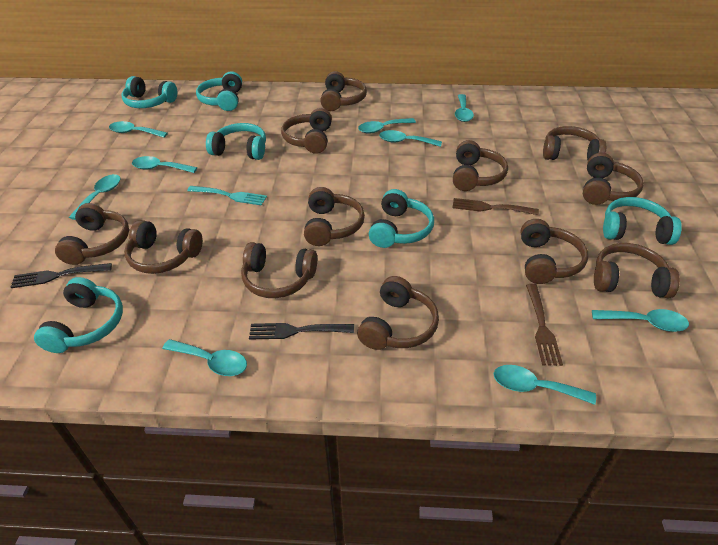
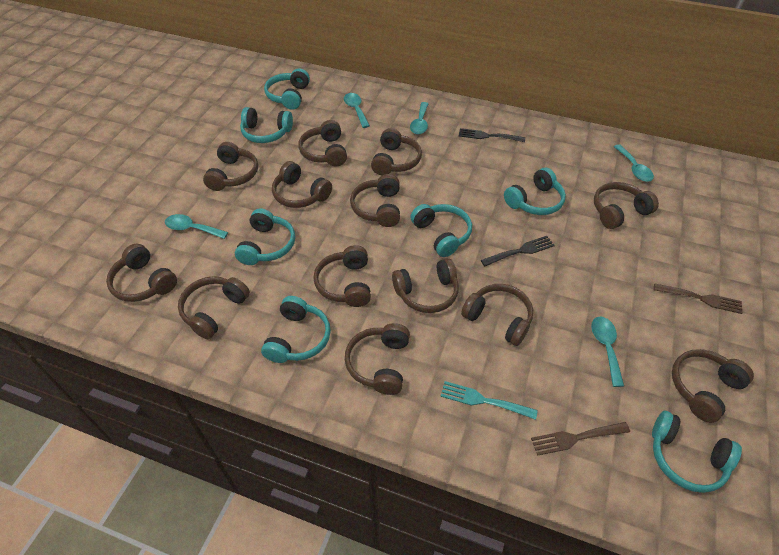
brown headphones: [55,203,129,265] [124,220,203,274] [241,242,317,298] [281,108,332,154] [304,187,365,246] [320,71,367,111] [357,276,439,350] [453,140,508,191] [521,219,588,284] [543,126,606,160] [583,153,644,205] [594,243,680,298] = 12 -> [106,244,177,302] [178,276,250,339] [203,142,258,191] [272,161,332,208] [298,120,347,167] [313,245,371,307] [345,323,410,395] [350,174,400,227] [371,128,422,175] [392,258,459,313] [461,284,533,346] [594,182,659,229] [672,349,754,423] = 13
turquoise headphones: [34,277,123,353] [121,76,177,108] [196,71,242,111] [206,123,266,160] [369,189,434,248] [603,197,682,245] = 6 -> [235,208,295,265] [240,107,293,143] [261,296,331,363] [264,68,310,110] [410,204,472,257] [504,168,566,215] [652,411,742,493] = 7
turquoise spoon: [69,174,120,220] [109,121,168,138] [132,156,197,173] [162,339,247,376] [358,118,416,134] [379,130,442,147] [455,94,474,122] [494,365,596,405] [592,309,689,332] = 9 -> [165,214,228,239] [344,93,370,128] [410,102,429,134] [591,317,624,387] [614,144,654,182] = 5

